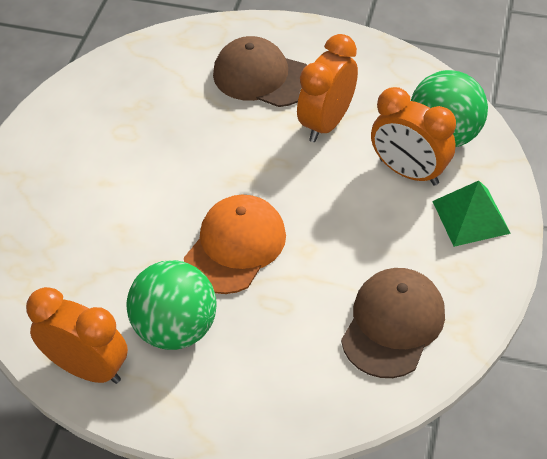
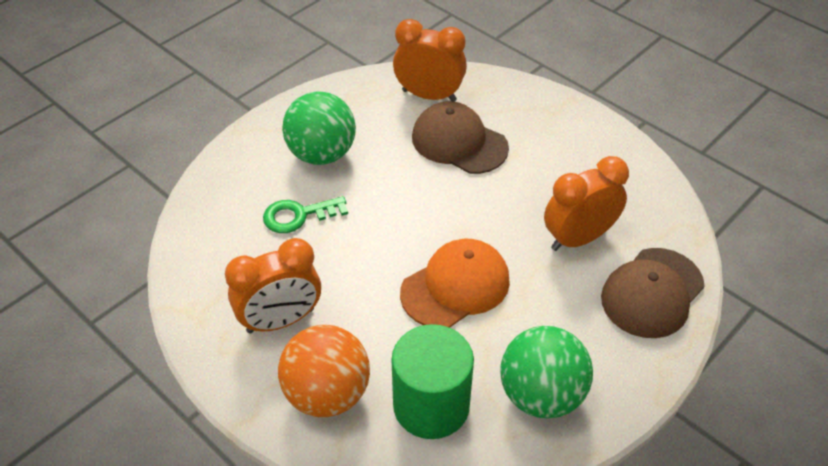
green cylinder: none = 0 -> [391,324,474,439] = 1
green key: none = 0 -> [263,196,348,233] = 1
green pyramid: [432,181,511,247] = 1 -> none = 0
orange ball: none = 0 -> [278,325,370,417] = 1

